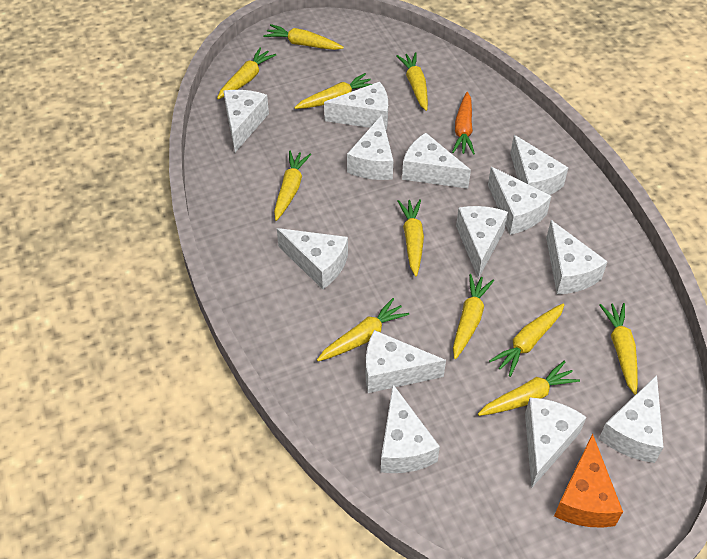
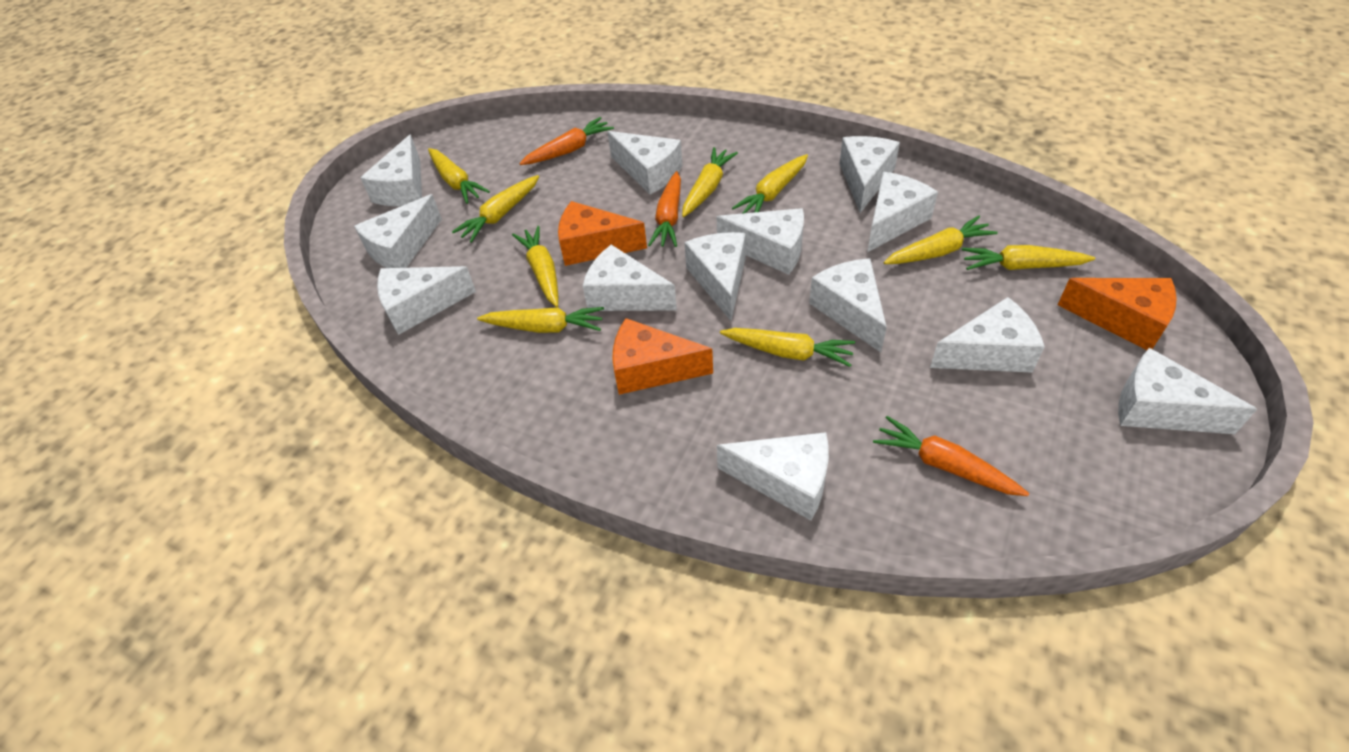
orange carrot: [452,92,475,155] = 1 -> [519,117,614,165] [648,171,681,247] [873,416,1029,496] = 3
orange cheese: [554,433,623,527] = 1 -> [558,201,647,266] [612,318,713,395] [1058,278,1177,350] = 3
yellow carrot: [217,48,276,99] [263,24,344,50] [274,151,311,221] [294,73,372,109] [317,298,409,361] [396,52,428,111] [398,200,424,276] [453,274,494,359] [478,361,580,416] [489,303,565,377] [600,303,638,395] = 11 -> [428,148,490,204] [452,175,539,243] [477,307,604,333] [512,226,558,307] [682,147,738,217] [720,328,855,367] [732,154,808,213] [884,216,998,264] [962,245,1095,270] = 9

